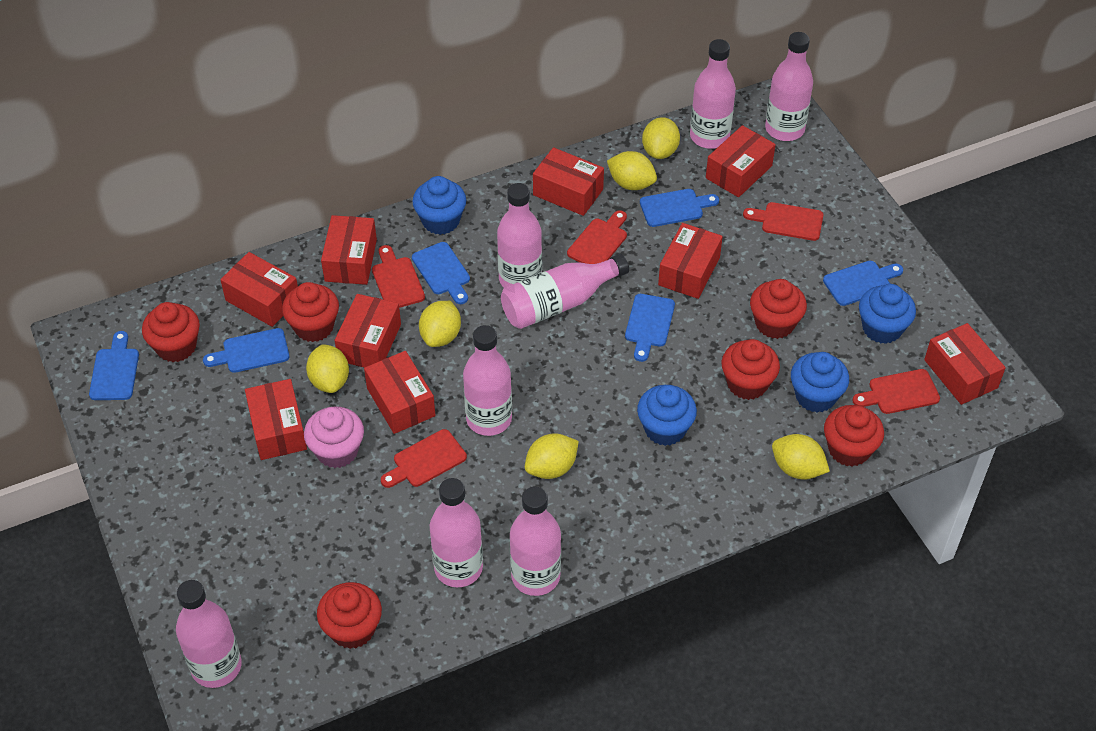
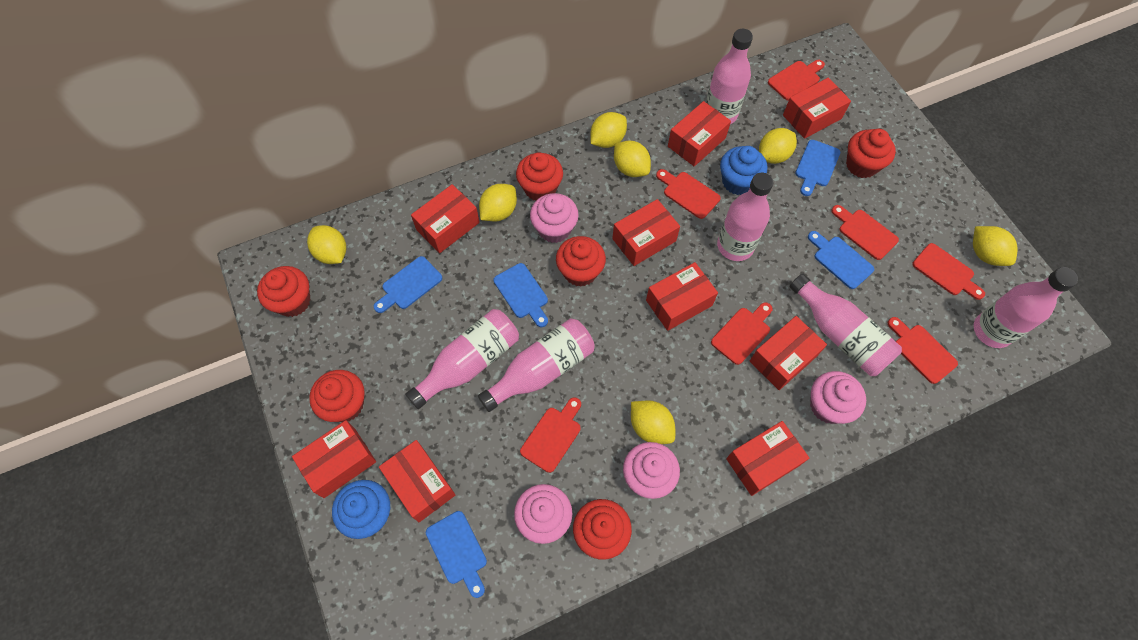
blue cupcake: [412,176,466,235] [637,385,697,446] [791,352,849,413] [859,284,916,344] = 4 -> [332,480,390,539] [720,146,767,195] = 2
blue cutting board: [89,331,139,400] [203,328,289,373] [412,242,470,304] [625,294,675,362] [640,189,719,227] [823,261,903,306] = 6 -> [374,256,442,313] [426,511,487,598] [493,263,548,327] [795,140,840,196] [808,231,874,289] = 5
pink bottle: [176,580,242,688] [430,478,483,587] [463,325,512,436] [497,183,542,288] [501,254,629,329] [510,487,561,596] [690,39,736,149] [765,32,813,141] = 8 -> [405,309,519,409] [478,318,595,412] [706,29,753,124] [717,173,773,261] [790,274,902,376] [974,267,1078,348] = 6
pink cupcake: [304,406,364,468] = 1 -> [514,484,572,544] [530,193,579,243] [623,442,680,499] [810,371,866,424] = 4
red cutting board: [372,245,425,308] [381,429,467,488] [567,211,627,264] [743,202,823,241] [852,369,940,414] = 5 -> [520,397,581,473] [656,169,721,219] [711,302,773,365] [768,60,825,100] [831,205,899,260] [888,317,958,384] [912,243,985,300] = 7
yellow lemon: [306,344,349,393] [419,301,461,347] [525,433,579,479] [607,151,657,190] [642,117,680,159] [772,434,830,479] = 6 -> [307,225,346,264] [479,184,517,222] [590,112,627,148] [614,141,651,177] [631,400,675,444] [759,128,797,164] [973,226,1018,266] = 7

